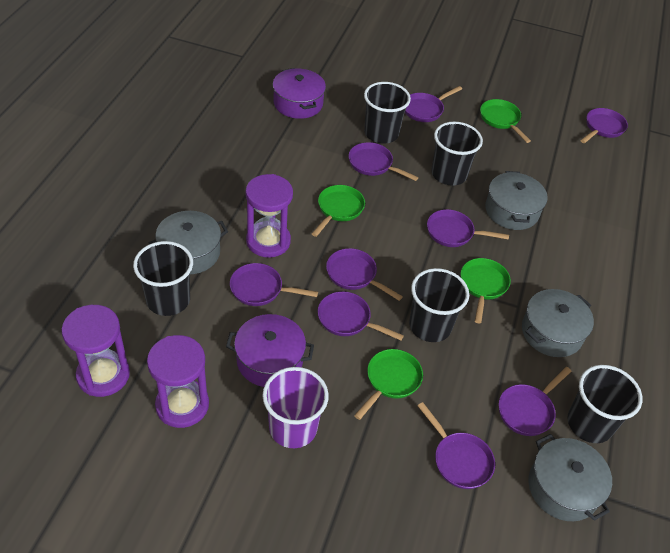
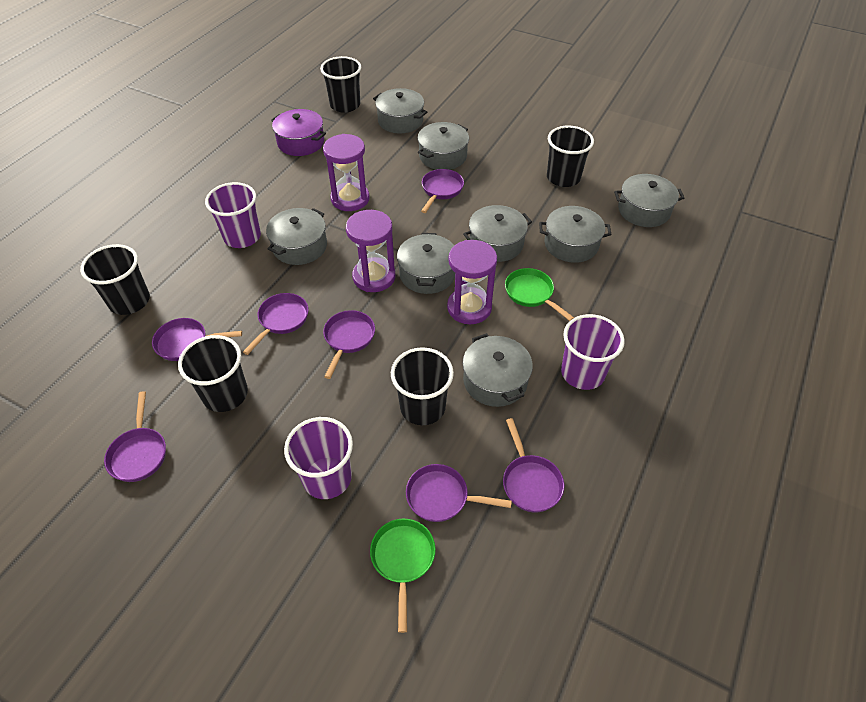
green pan: [312,185,365,237] [354,349,423,420] [461,258,511,323] [480,99,531,143] = 4 -> [370,519,436,633] [505,268,574,321] = 2
grey pot: [148,211,228,274] [485,171,548,230] [522,289,594,357] [528,434,612,521] = 4 -> [266,208,327,265] [373,88,427,134] [397,233,455,294] [418,122,469,170] [463,205,532,262] [463,333,533,407] [539,206,611,263] [614,174,684,227] = 8
purple cup: [262,367,329,448] = 1 -> [205,182,261,248] [284,417,353,499] [561,314,625,390] = 3
purple pan: [230,263,318,306] [318,291,404,341] [326,248,403,301] [349,142,419,181] [405,86,462,122] [418,402,495,489] [427,209,509,247] [499,367,572,436] [581,108,628,143] = 9 -> [104,391,166,482] [152,318,242,361] [243,293,309,355] [323,310,375,379] [406,464,512,522] [421,169,464,213] [503,418,564,512] = 7
purple pot: [226,314,314,387] [273,68,326,119] = 2 -> [271,109,326,156] = 1

